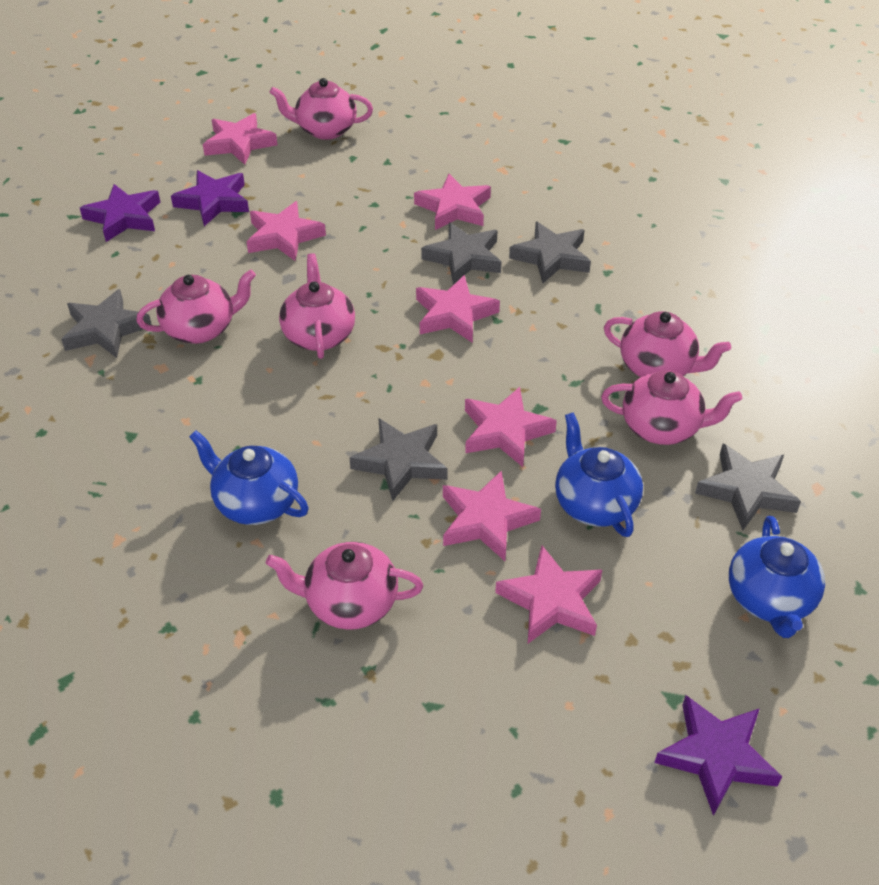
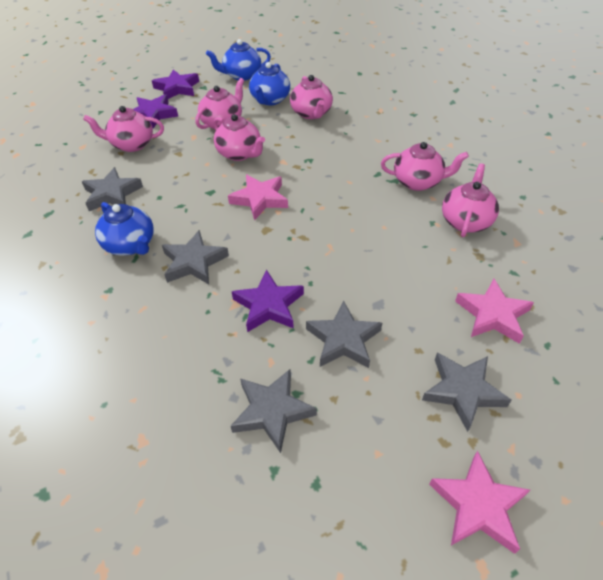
pink star: [203,113,277,165] [247,201,326,261] [414,174,491,230] [416,275,500,343] [443,471,541,561] [465,387,557,467] [495,546,602,643] = 7 -> [228,174,288,221] [429,451,530,554] [455,279,534,344] = 3

